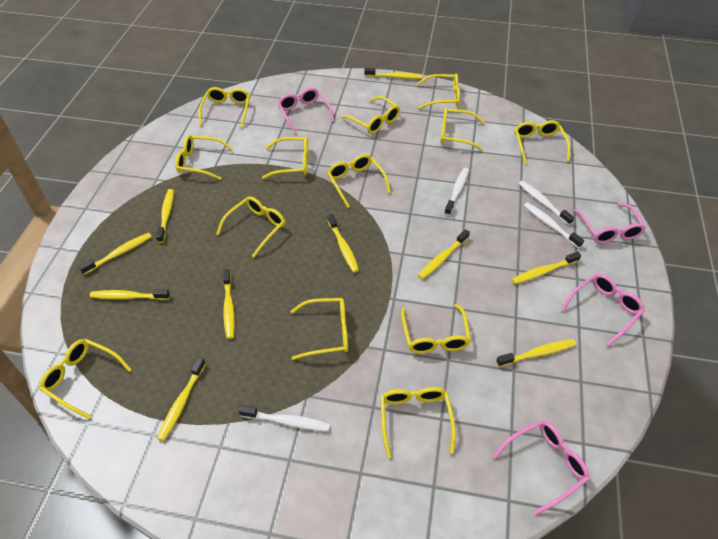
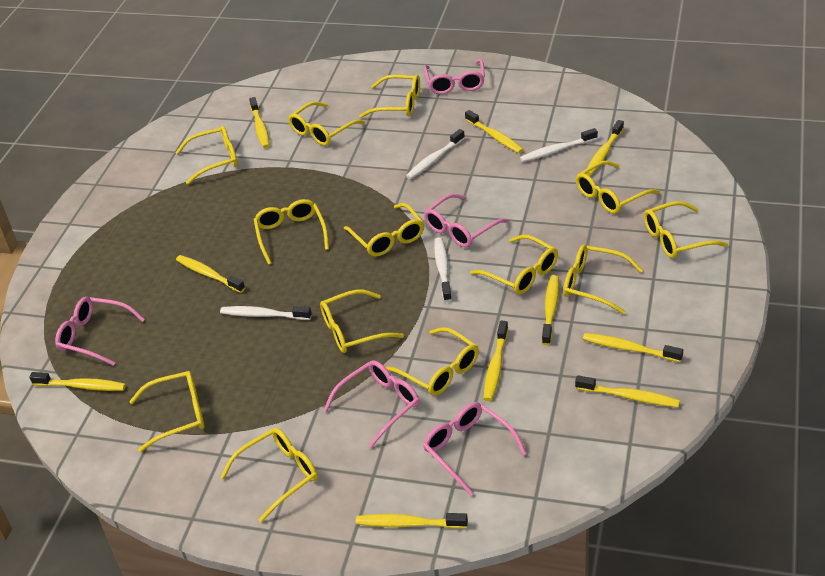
pink glasses: [277,88,334,134] [492,420,590,515] [561,274,645,346] [574,203,646,244] = 4 -> [55,297,145,366] [323,360,420,448] [423,402,527,496] [424,59,485,94] [424,194,509,248] = 5

